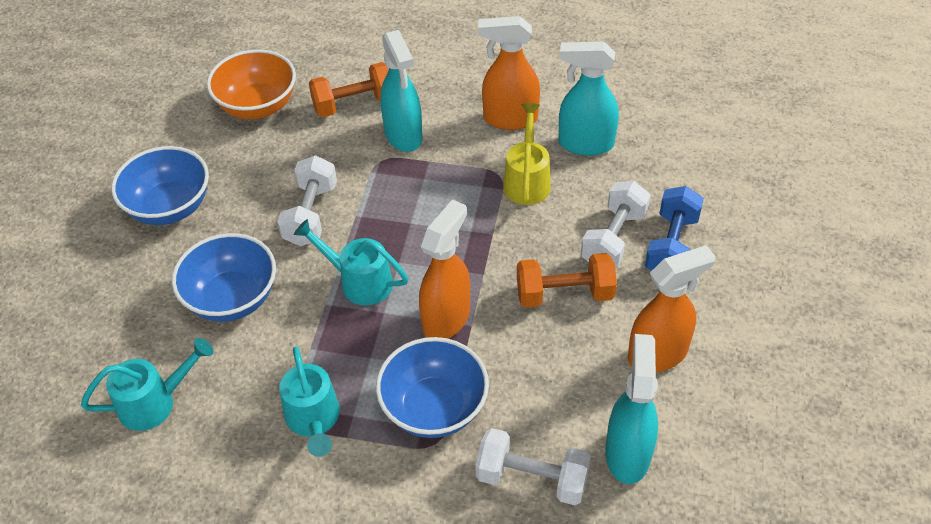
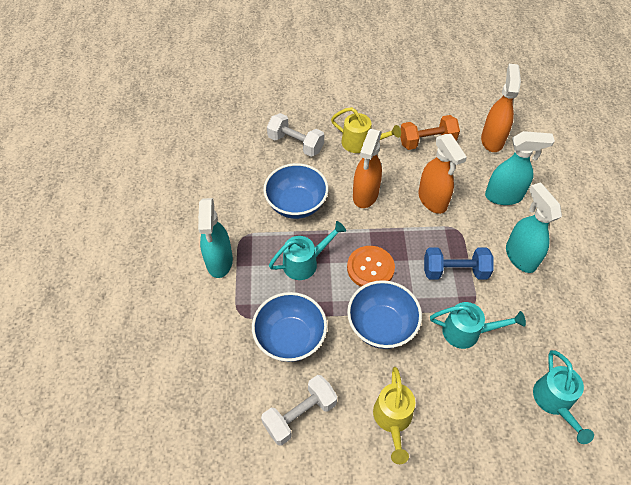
orange bowl: [207,49,296,119] = 1 -> none = 0
orange button: none = 0 -> [347,246,395,287] = 1
orange dumbbell: [309,62,389,117] [517,253,617,308] = 2 -> [400,115,460,150] = 1
white dumbbell: [277,155,337,246] [475,428,591,505] [581,181,651,268] = 3 -> [261,375,338,446] [267,113,324,157] = 2
yellow watering can: [503,103,551,205] = 1 -> [331,107,401,153] [373,367,415,464] = 2

